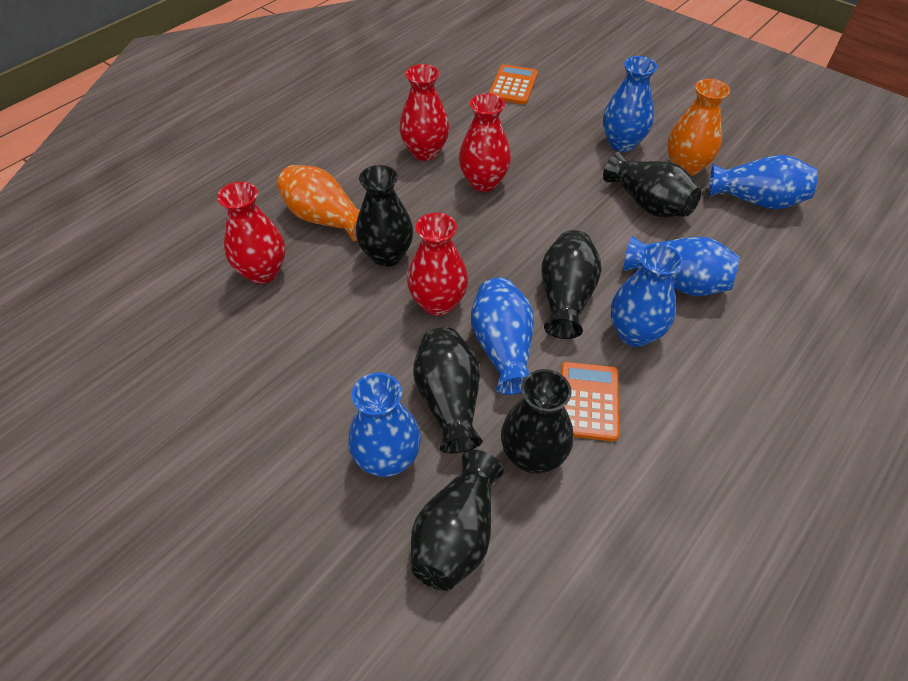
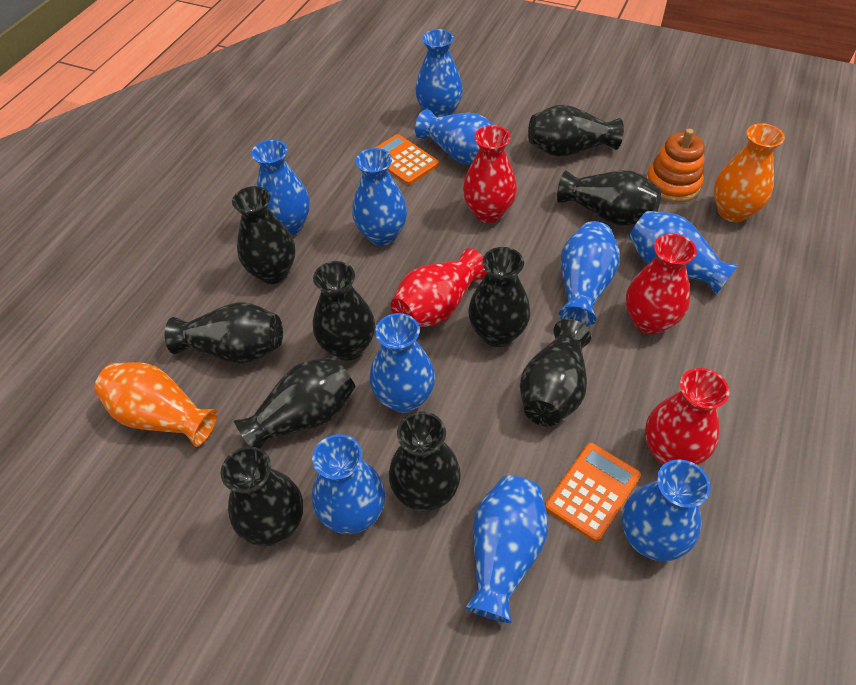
black vase: [356,165,413,267] [411,450,504,591] [414,327,483,453] [501,369,573,474] [541,230,602,339] [603,152,702,217] = 6 -> [165,302,283,364] [221,447,303,546] [232,186,295,284] [234,357,356,449] [313,261,375,361] [389,412,461,512] [468,247,530,347] [520,319,591,426] [528,105,624,156] [557,171,662,226] = 10
blue vase: [348,373,421,477] [471,278,534,395] [603,56,658,152] [611,243,683,347] [624,236,740,296] [709,155,817,209] = 6 -> [251,140,310,236] [312,434,385,534] [352,148,407,246] [370,313,435,413] [415,29,463,117] [415,109,494,165] [464,476,548,623] [559,221,620,326] [622,459,711,561] [629,211,738,295] = 10
orange stacking toy: none = 0 -> [646,129,705,203] = 1

